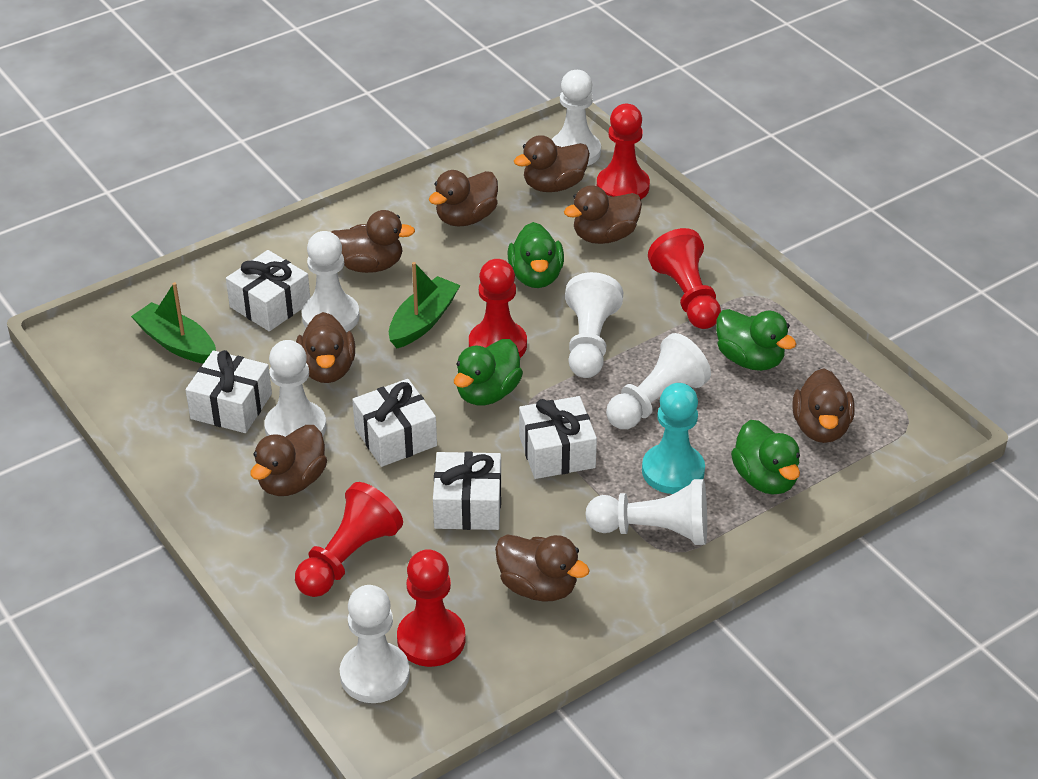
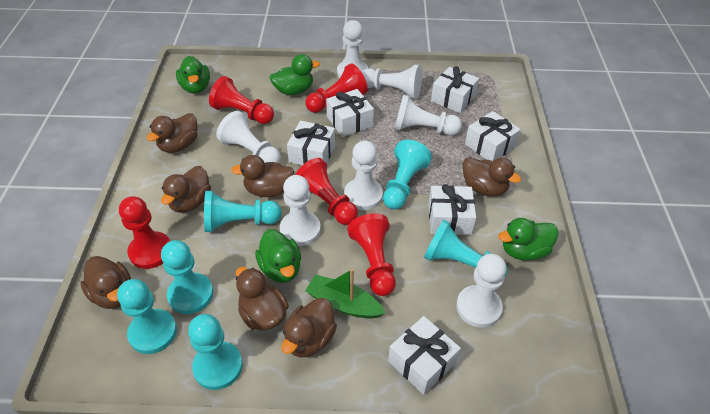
brown duck: [250,425,327,496] [296,312,355,383] [332,210,415,273] [429,170,498,227] [495,534,590,602] [514,135,590,192] [564,185,642,244] [792,368,855,443] = 8 -> [80,256,131,309] [146,113,198,153] [161,166,211,213] [231,155,294,197] [236,267,289,331] [281,298,337,358] [463,157,521,196] = 7
green boat: [131,282,216,364] [389,262,460,348] = 2 -> [305,269,386,319] = 1
turquoise pawn: [642,383,705,494] = 1 -> [117,279,177,354] [161,240,213,314] [188,314,243,390] [204,191,282,232] [383,140,432,210] [424,220,508,277] = 6
white gift: [185,350,272,433] [226,250,310,331] [352,379,437,467] [433,451,501,530] [519,396,597,479] = 5 -> [287,121,335,165] [326,89,374,137] [388,316,461,395] [428,184,476,235] [431,66,479,113] [465,111,521,161] = 6

